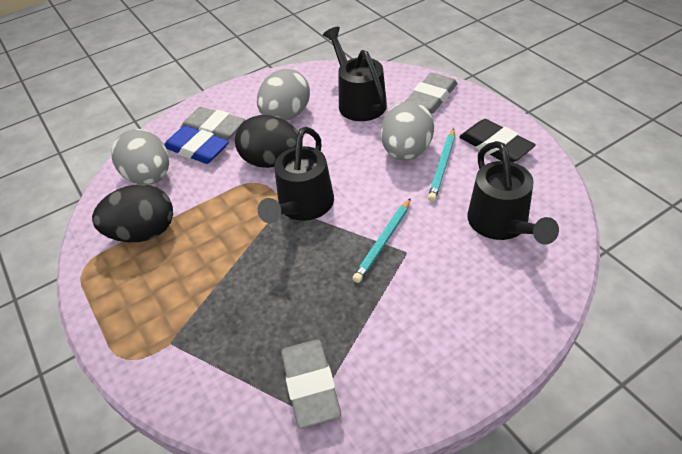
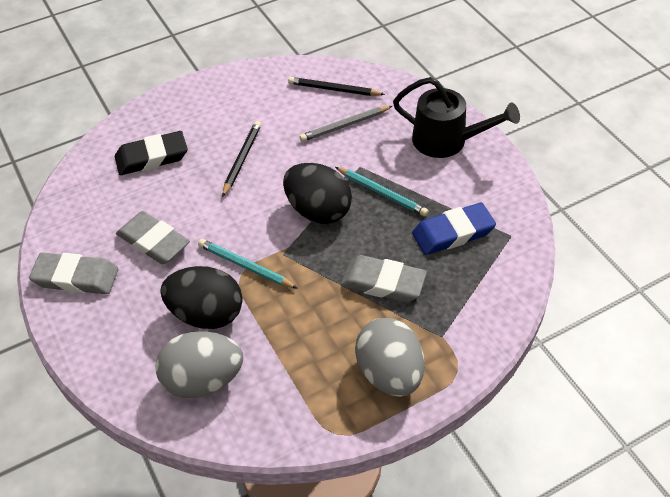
black pencil: none = 0 -> [222,121,261,197] [288,77,385,96] = 2
black watering can: [258,127,334,223] [323,27,387,121] [467,141,559,245] = 3 -> [393,77,520,158] = 1
grey egg: [111,129,169,185] [257,69,310,121] [381,101,434,160] = 3 -> [156,331,243,398] [355,318,424,397] = 2
grey pencil: none = 0 -> [299,106,392,142] = 1

